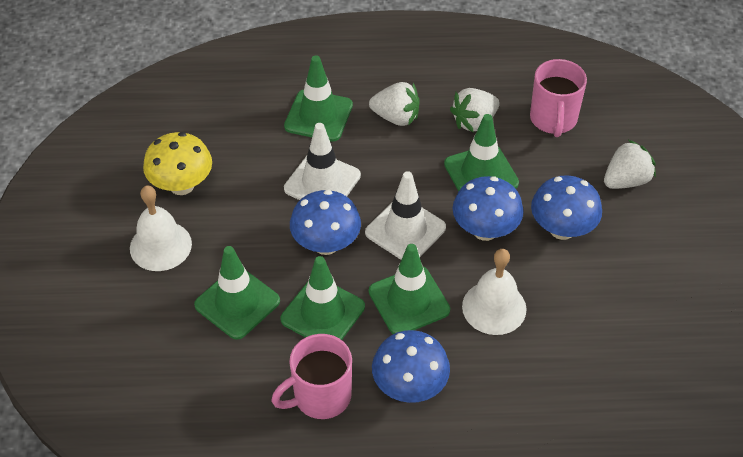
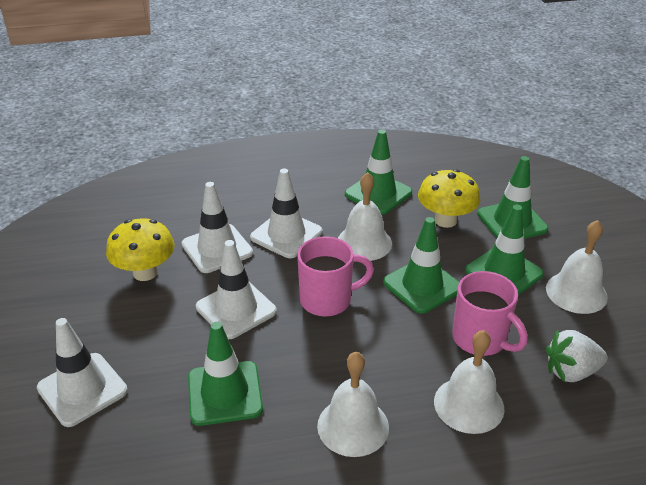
blue mushroom: [290,190,361,255] [372,330,450,403] [453,176,524,241] [531,175,602,240] = 4 -> none = 0
white bell: [130,185,192,271] [462,249,526,335] = 2 -> [317,352,389,457] [338,172,392,261] [434,330,505,434] [546,220,608,314] = 4
white strawberry: [369,82,420,126] [450,88,500,132] [604,140,656,189] = 3 -> [546,329,608,382] = 1
white traffic cone: [284,123,361,200] [365,171,446,260] = 2 -> [37,318,128,427] [182,182,253,273] [196,240,277,339] [250,168,323,258] = 4
yellow mushroom: [143,132,212,195] = 1 -> [106,218,175,281] [418,169,480,228] = 2

